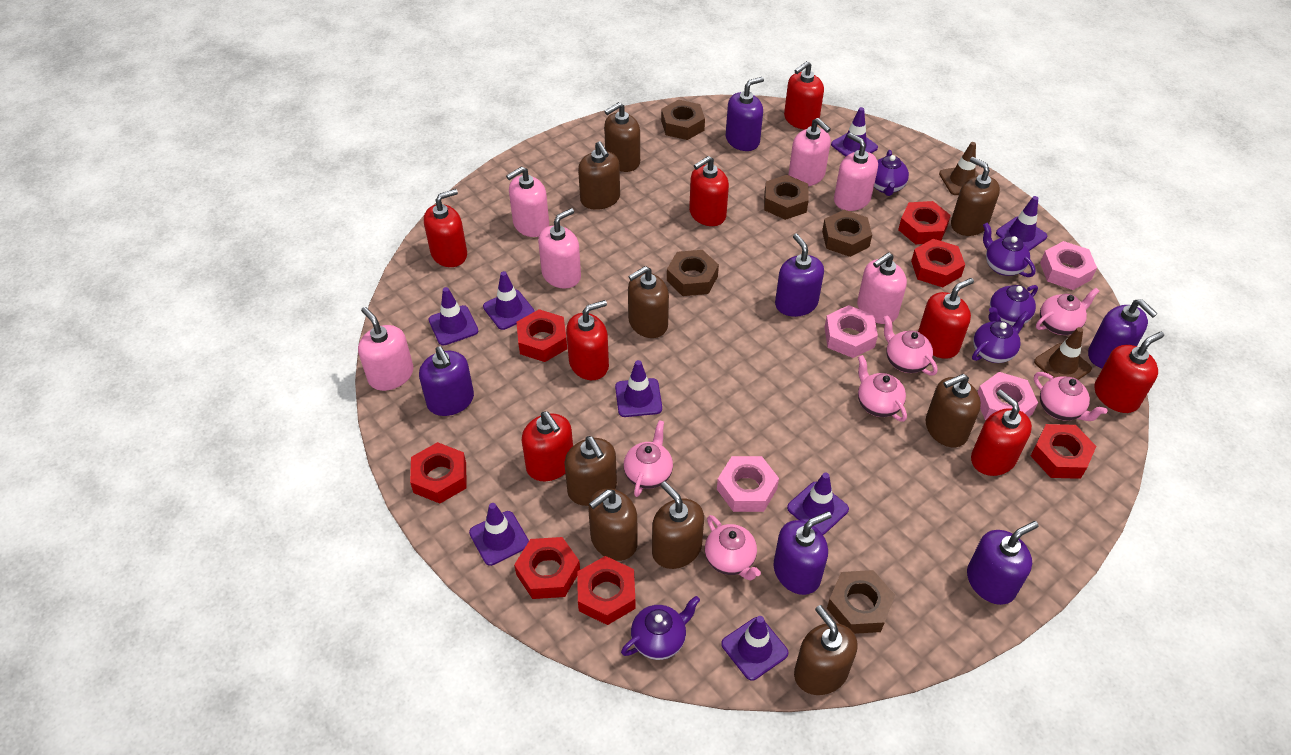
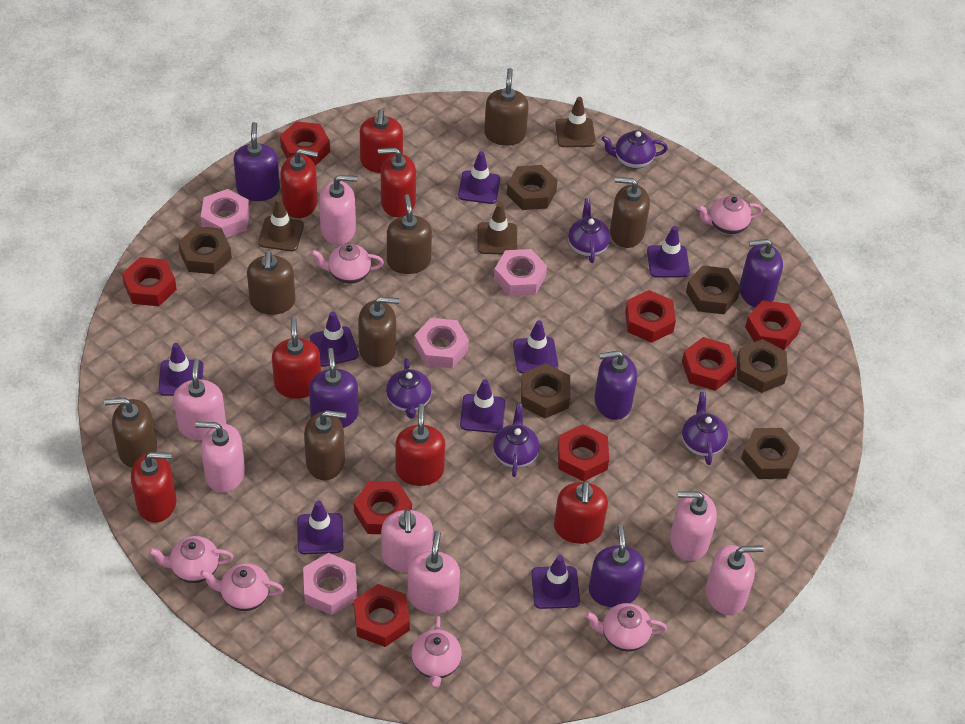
brown nut: [661,99,705,140] [667,250,719,296] [764,175,809,220] [822,210,872,257] [827,570,895,634] = 5 -> [178,226,232,274] [507,165,558,210] [521,363,570,419] [686,265,741,314] [737,339,788,393] [741,428,800,479] = 6
brown soap dispenser: [564,436,617,506] [578,141,620,210] [588,488,638,561] [604,102,640,172] [628,266,669,338] [652,481,704,569] [794,605,858,695] [926,374,981,447] [951,157,1000,236] = 9 -> [104,398,157,468] [247,250,295,315] [304,410,346,481] [358,297,399,367] [387,194,432,274] [484,68,529,146] [610,177,650,248] = 7
brown traffic cone: [939,142,978,195] [1034,327,1092,380] = 2 -> [258,198,304,251] [477,203,517,254] [555,97,596,147] = 3
pink soap dispenser: [358,307,414,391] [506,166,549,237] [538,208,581,289] [788,118,831,186] [834,133,878,211] [857,252,907,324] = 6 -> [173,358,226,441] [195,422,245,493] [319,175,358,245] [381,509,433,572] [408,531,460,614] [670,491,717,561] [706,545,764,615] = 7
purple soap dispenser: [419,346,474,416] [726,77,764,151] [774,511,832,595] [775,234,824,317] [967,521,1039,605] [1088,299,1158,368] = 6 -> [233,122,280,201] [309,348,358,428] [589,525,645,608] [594,350,637,420] [740,239,783,307] = 5
red nut: [410,442,466,504] [514,537,580,599] [517,309,567,362] [577,556,636,625] [898,201,951,244] [911,239,965,287] [1031,424,1096,479] = 7 -> [122,257,177,306] [280,122,330,166] [354,481,412,534] [354,584,410,647] [558,424,609,482] [625,290,676,343] [682,337,737,391] [745,300,801,350] = 8
red soap dispenser: [424,189,467,267] [522,411,573,481] [566,300,609,380] [689,156,729,226] [784,61,824,129] [918,278,974,359] [971,390,1032,476] [1094,332,1164,413] = 8 -> [131,452,177,523] [272,317,321,399] [280,149,318,218] [360,109,403,173] [378,148,416,218] [395,404,445,486] [554,481,608,544] = 7

